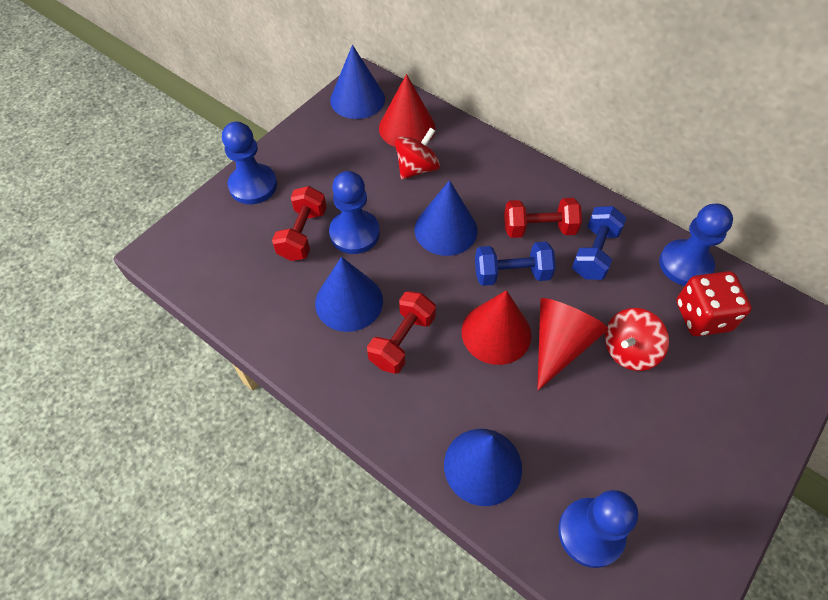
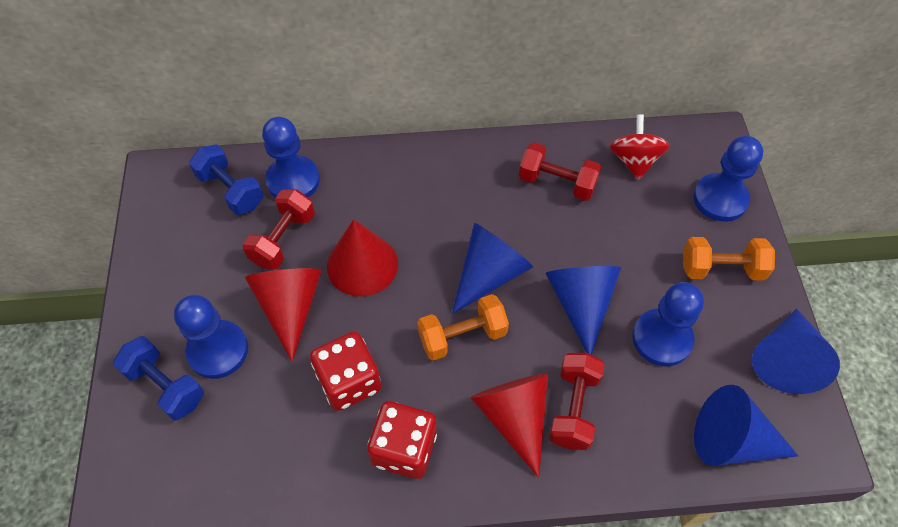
orange dumbbell: none = 0 -> [417,294,509,361] [683,237,775,281] = 2
red dice: [677,271,752,336] = 1 -> [310,332,381,411] [367,401,437,479] = 2
red spinning top: [395,127,440,179] [605,308,669,371] = 2 -> [610,114,670,180] = 1

